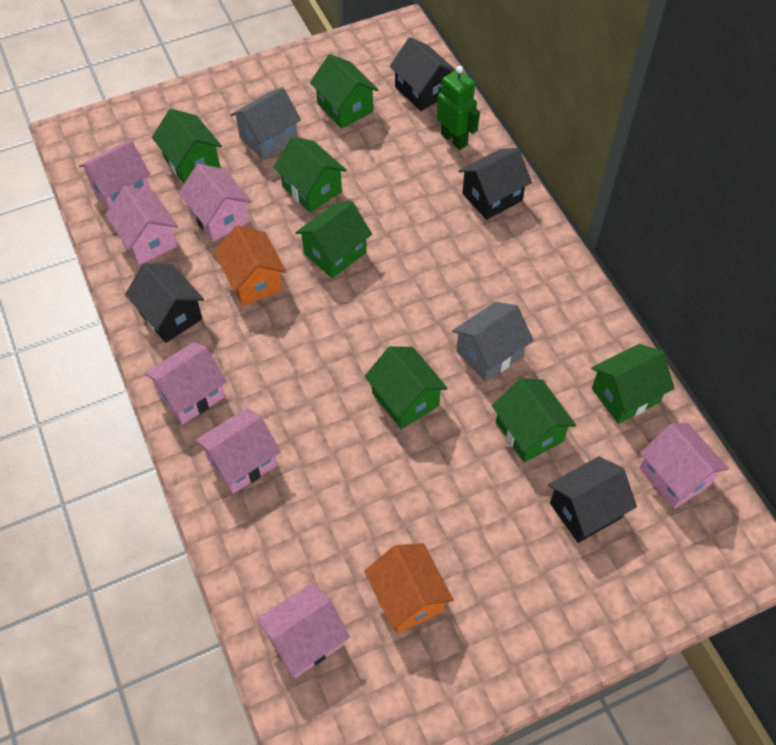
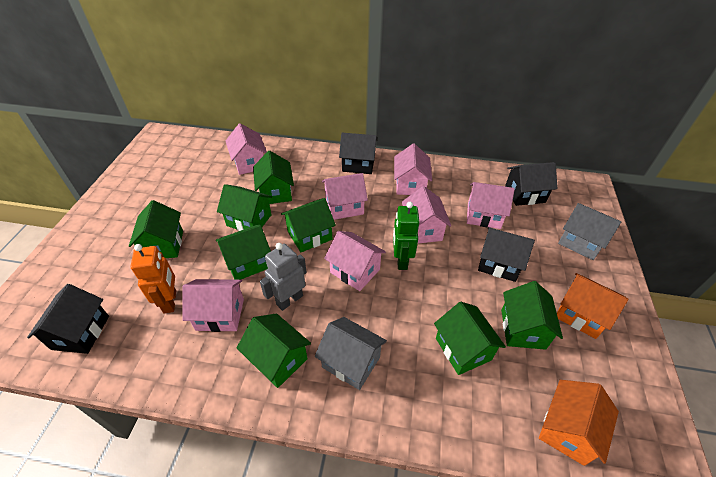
green house: [152,109,222,183] [273,137,347,213] [295,201,372,278] [310,54,379,129] [364,346,448,429] [492,378,576,463] [591,344,675,424] = 7 -> [129,200,183,258] [216,225,271,280] [217,184,272,231] [237,313,311,388] [253,151,294,204] [281,198,336,252] [434,302,506,375] [501,281,563,350] = 8
grey robot: none = 0 -> [260,243,307,311] = 1
orange robot: none = 0 -> [131,244,176,314] = 1

